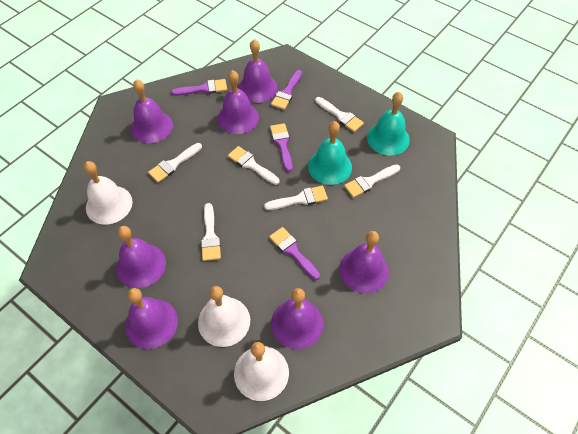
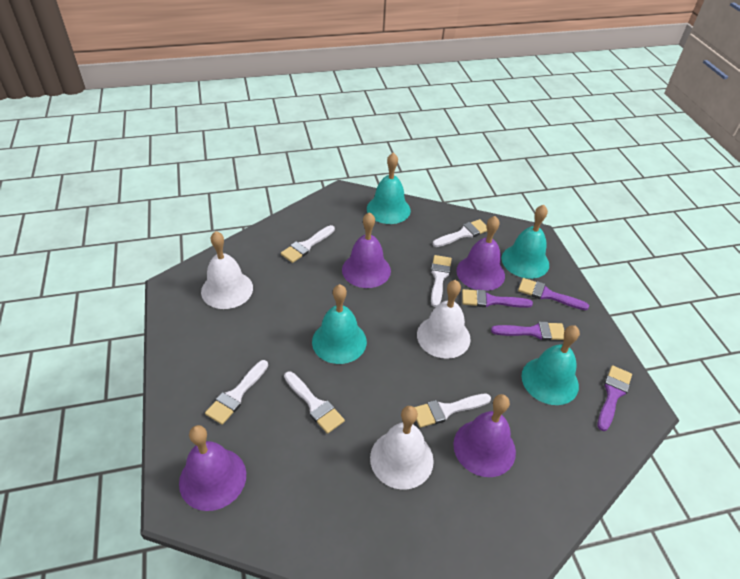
purple bell: [116,226,166,288] [125,288,178,349] [131,79,173,143] [217,70,259,134] [238,39,278,103] [271,288,323,349] [339,231,389,293] = 7 -> [179,425,246,511] [342,212,391,288] [453,394,516,477] [456,216,505,291] = 4
turquoise bell: [308,121,352,185] [367,92,410,156] = 2 -> [312,284,367,364] [367,153,411,224] [502,205,549,279] [521,325,580,405] = 4

